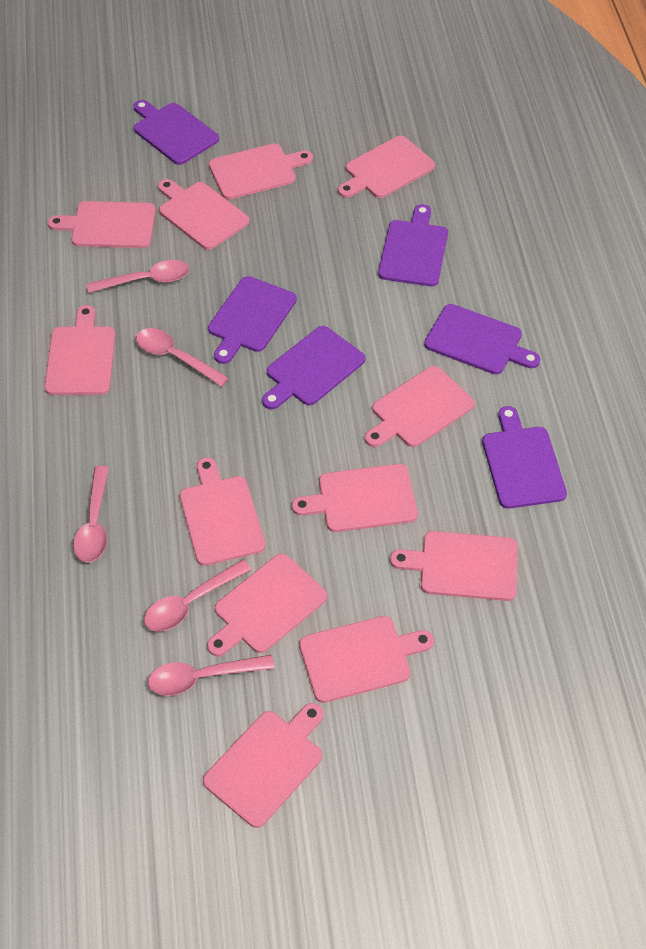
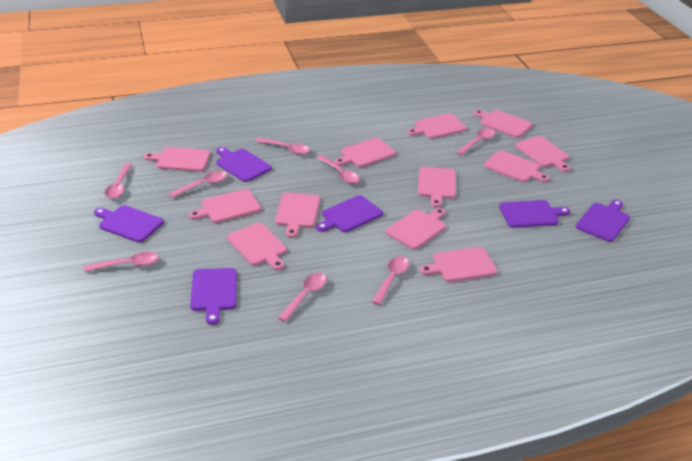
pink spoon: [73,466,109,562] [86,260,189,293] [136,328,229,387] [144,559,251,632] [148,655,275,696] = 5 -> [84,252,159,272] [105,163,132,199] [168,171,227,198] [255,137,310,155] [278,273,327,322] [317,155,360,184] [372,256,409,305] [456,128,495,155] = 8

